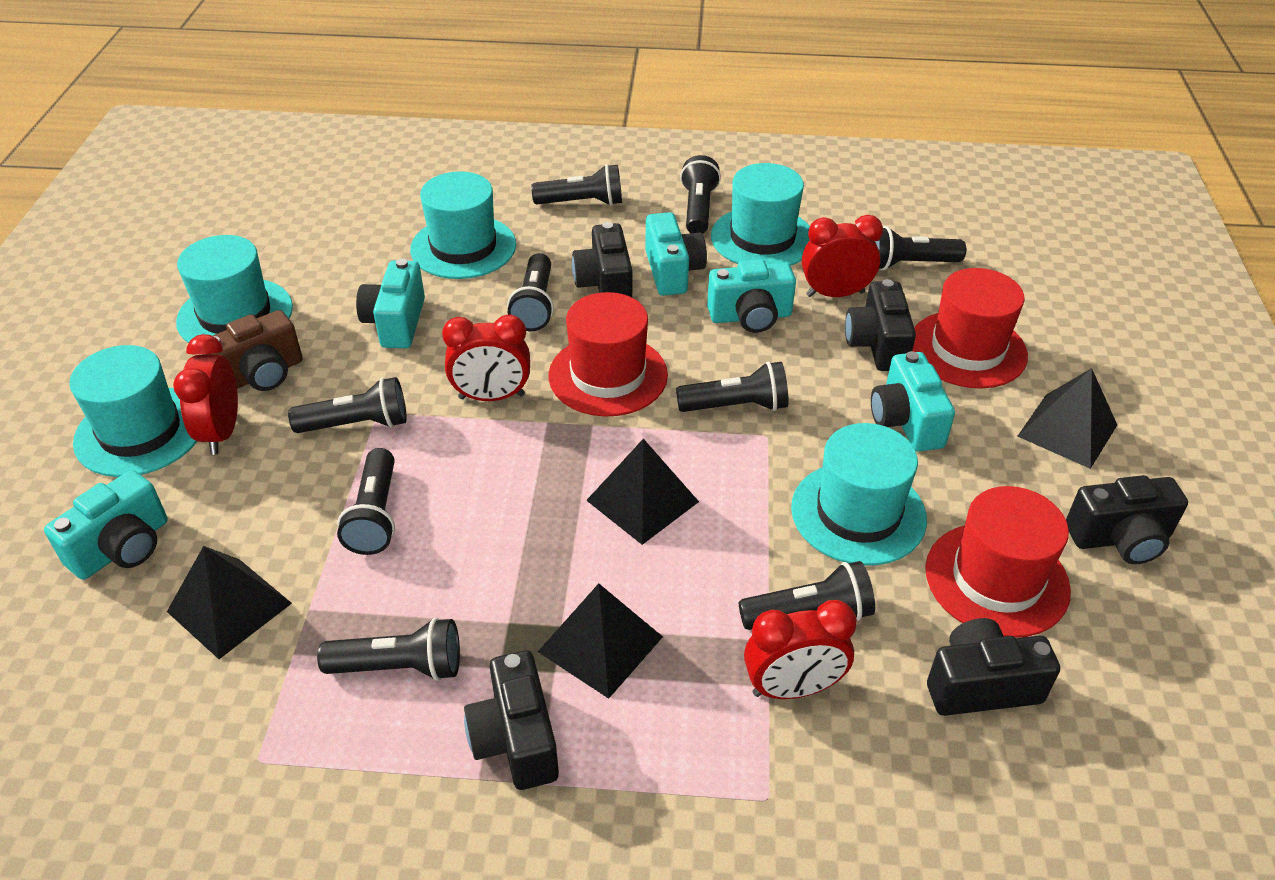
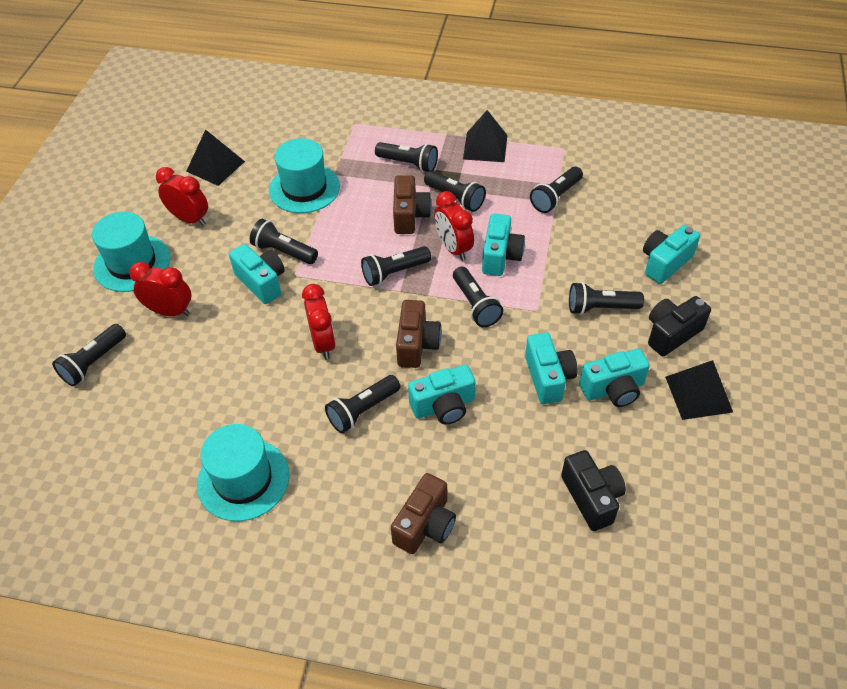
black camera: [464,650,559,790] [572,222,632,297] [845,279,916,371] [927,618,1060,716] [1066,475,1188,564] = 5 -> [561,450,626,531] [648,296,711,356] = 2
black pyramid: [167,546,292,659] [538,583,663,699] [586,439,699,545] [1017,368,1117,469] = 4 -> [186,129,245,186] [463,110,507,162] [665,360,733,420] = 3
brown camera: [202,310,303,391] = 1 -> [391,473,456,554] [393,175,432,234] [396,300,442,368] = 3
red hat: [548,292,668,417] [912,268,1028,388] [925,486,1071,638] = 3 -> none = 0
turquoise camera: [44,470,168,580] [356,259,425,348] [645,212,707,296] [707,259,796,333] [871,351,955,451] = 5 -> [229,244,285,304] [408,365,476,424] [482,213,525,276] [525,333,578,404] [579,349,650,407] [643,225,700,284] = 6
turquoise hat: [69,345,197,477] [176,235,293,343] [410,171,516,279] [711,163,810,266] [791,423,927,566] = 5 -> [92,212,171,292] [197,424,289,521] [269,138,340,213] = 3

